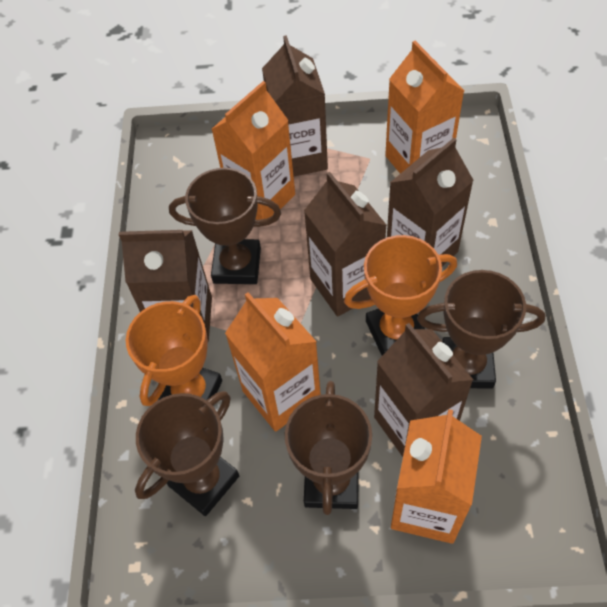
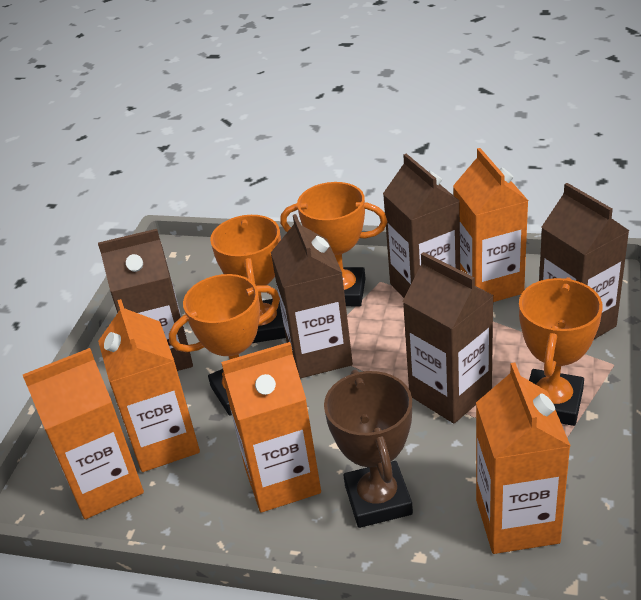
brown trophy: [135,391,239,516] [169,168,281,284] [285,381,372,515] [417,270,545,389] = 4 -> [324,369,413,528] = 1
orange carton: [212,81,295,220] [225,292,321,432] [385,41,464,174] [391,409,482,544] = 4 -> [23,348,144,519] [98,299,200,472] [221,342,321,513] [453,148,528,302] [476,362,571,554] = 5
orange trophy: [126,295,222,406] [344,235,457,356] = 2 -> [169,274,280,416] [210,215,286,343] [280,182,387,306] [519,277,603,426] = 4

